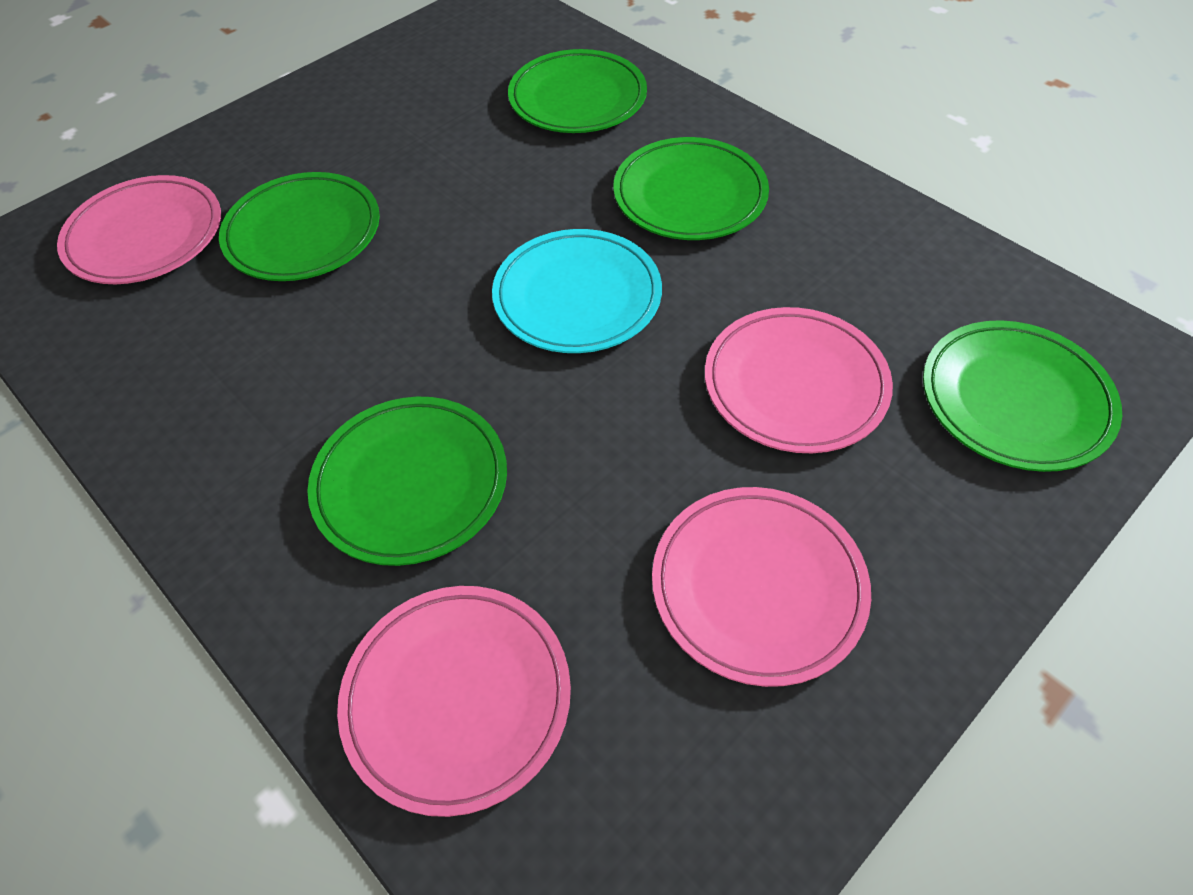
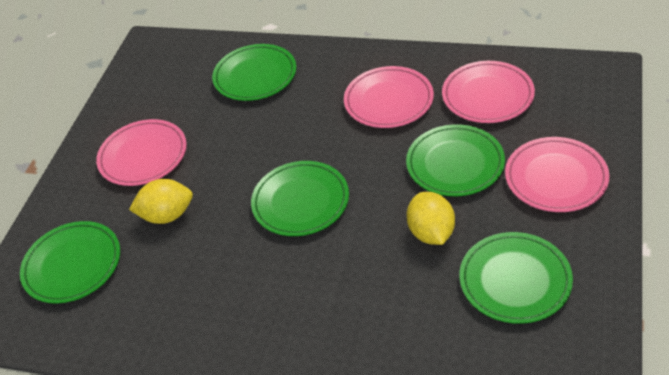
turquoise plate: [492,229,662,353] = 1 -> none = 0
yellow lemon: none = 0 -> [129,179,193,224] [406,192,455,245] = 2

